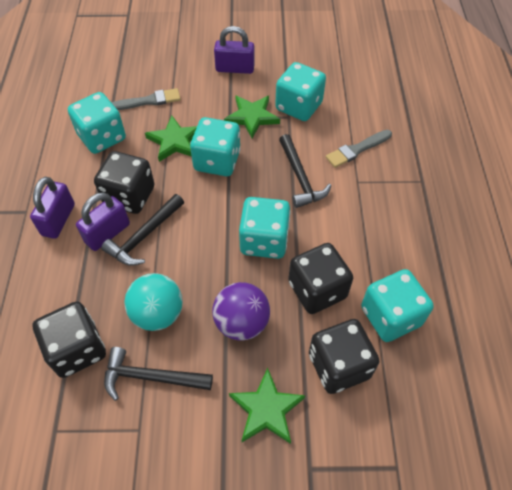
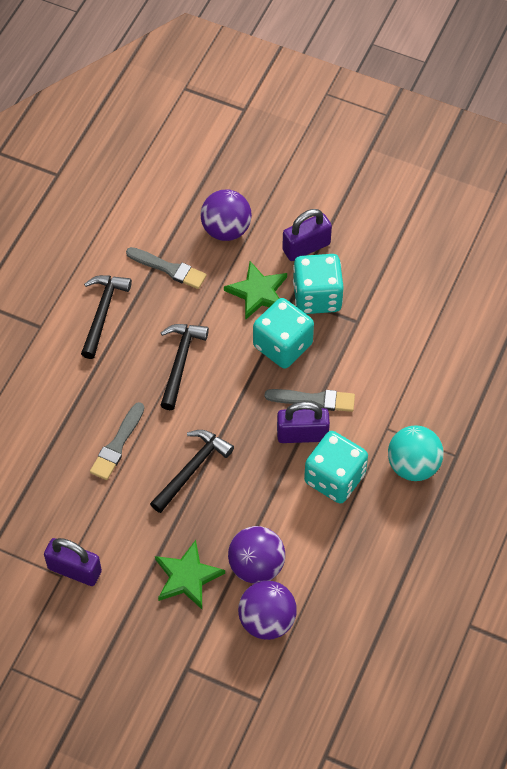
black dice: [32,302,106,378] [94,151,154,214] [288,243,353,314] [309,319,380,394] = 4 -> none = 0
green star: [145,116,197,162] [224,96,280,138] [229,368,306,444] = 3 -> [155,540,225,609] [224,261,287,320] = 2
grey brush: [111,88,181,110] [326,130,392,168] = 2 -> [90,402,144,480] [126,247,207,289] [265,389,355,412] = 3
purple ball: [212,282,270,341] = 1 -> [200,190,252,241] [228,526,285,584] [238,581,297,640] = 3
turquoise dice: [68,92,126,154] [190,117,241,176] [239,197,291,259] [275,62,326,121] [361,269,434,342] = 5 -> [253,298,314,369] [293,254,344,314] [304,431,368,504] = 3

